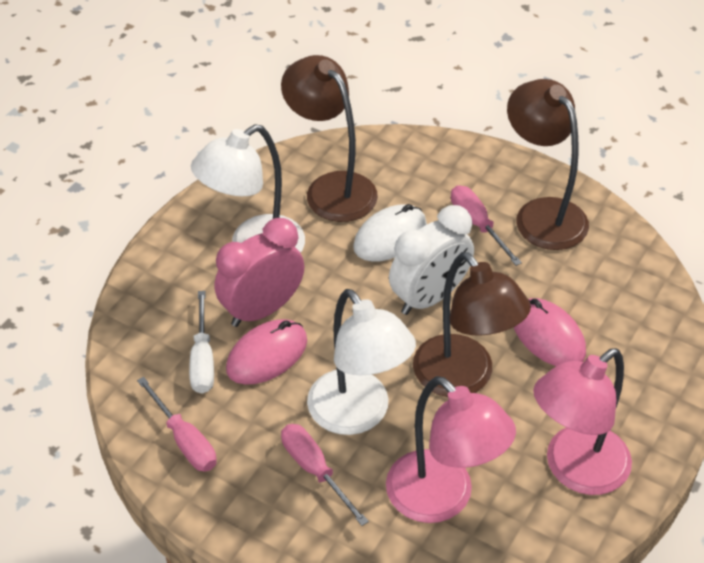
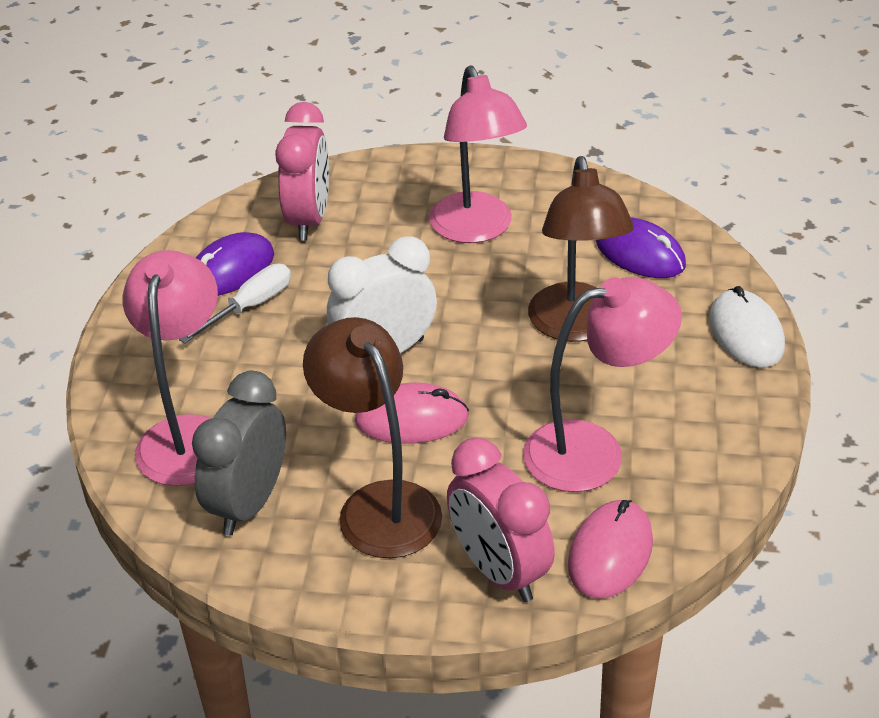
brown lamp: [281,55,378,222] [413,252,531,397] [507,79,589,250] = 3 -> [303,317,442,558] [528,156,634,342] = 2
grey clock: none = 0 -> [192,371,286,535] = 1
pink clock: [214,218,304,327] = 1 -> [275,102,329,240] [447,438,555,602] = 2
pink lamp: [386,376,516,523] [533,348,632,495] = 2 -> [123,250,218,486] [429,65,527,243] [523,277,682,492] = 3
pink screwdriver: [137,377,217,472] [281,424,369,526] [451,185,522,266] = 3 -> none = 0
purple mouse: none = 0 -> [196,232,274,296] [596,217,686,278] = 2
white lamp: [191,124,305,253] [307,289,416,435] = 2 -> none = 0

